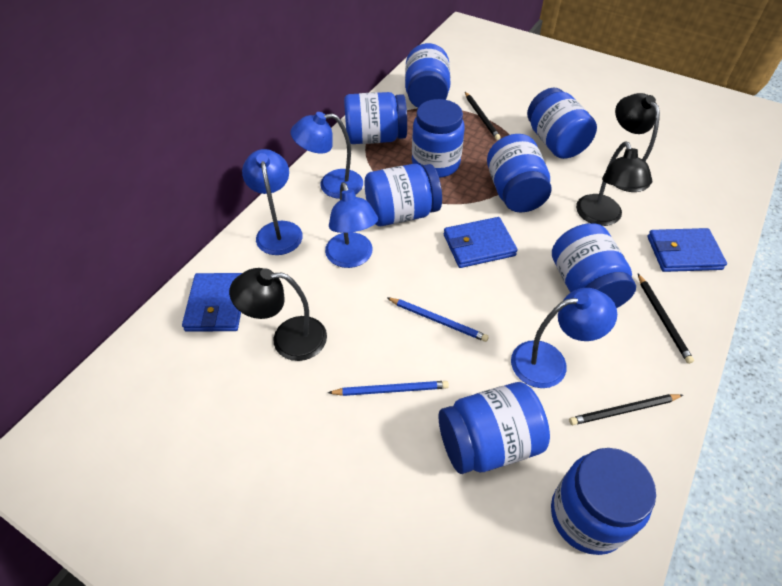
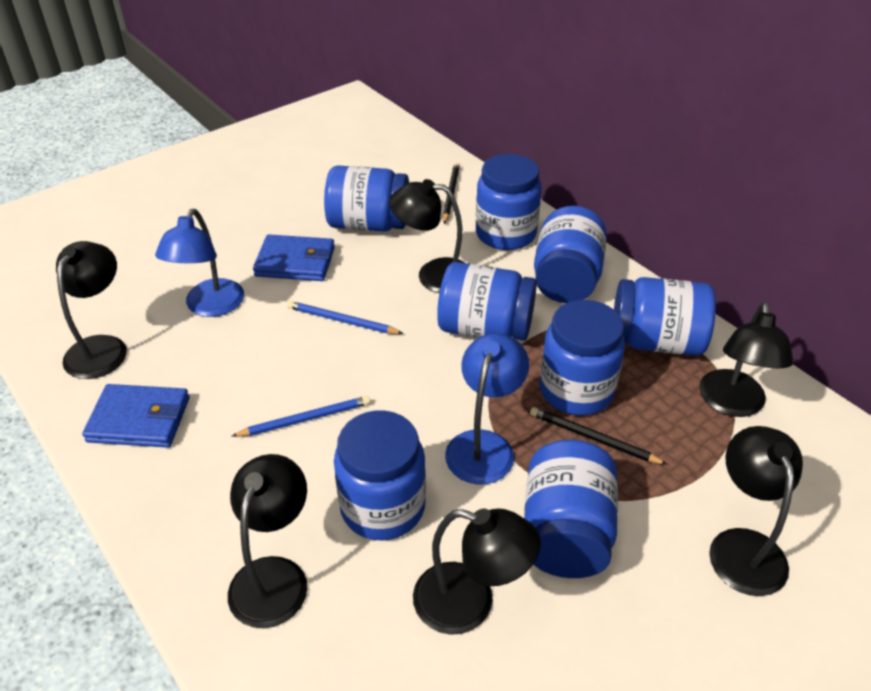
black lamp: [229,268,327,361] [576,141,652,226] [615,93,660,192] = 3 -> [56,241,127,379] [228,454,307,628] [389,179,465,293] [413,508,541,635] [699,302,794,417] [709,426,803,596] = 6
black pencil: [465,92,501,140] [569,394,683,425] [638,274,694,364] = 3 -> [443,162,460,224] [530,407,668,465] = 2
blue jar: [344,92,407,144] [365,164,442,226] [405,43,450,108] [412,99,465,178] [439,382,550,474] [487,134,552,213] [527,88,597,159] [551,448,656,555] [552,223,636,308] = 9 -> [324,165,409,232] [334,411,426,541] [437,262,537,341] [476,154,542,250] [524,440,618,578] [534,206,607,303] [540,300,625,416] [614,277,716,356] = 8
blue lamp: [242,149,303,255] [290,112,363,199] [325,182,378,268] [511,288,617,388] = 4 -> [155,209,244,317] [445,333,529,485] = 2
blue wallet: [182,273,242,332] [444,217,518,268] [647,228,727,272] = 3 -> [82,384,189,448] [253,234,335,281] = 2

